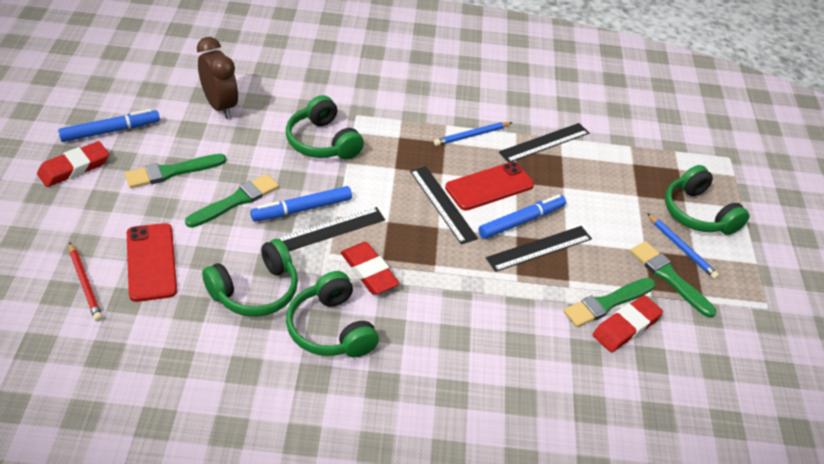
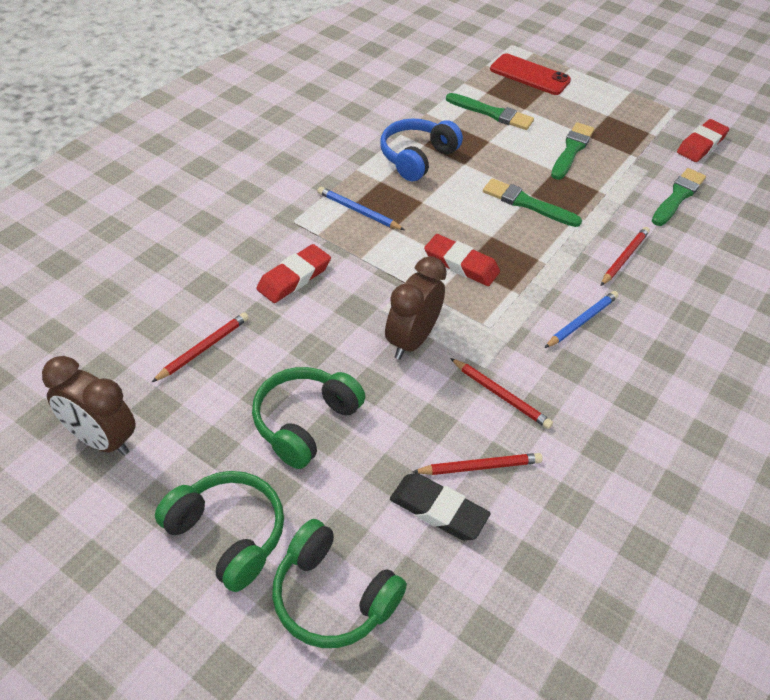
black eraser: none = 0 -> [390,473,491,540] = 1
black ruler: [276,207,385,251] [410,166,478,244] [486,226,592,272] [499,123,589,163] = 4 -> none = 0
blue headphones: none = 0 -> [380,119,463,181] = 1
blue marker: [58,109,160,142] [250,186,352,221] [478,194,566,239] = 3 -> none = 0
brown clock: [197,37,238,119] = 1 -> [42,356,136,456] [385,256,447,359] = 2
green headphones: [202,239,298,317] [286,95,364,160] [286,271,379,357] [665,165,750,235] = 4 -> [155,471,284,592] [252,367,365,469] [272,519,407,648] = 3
red pencil: [69,242,103,321] = 1 -> [152,312,249,382] [412,453,543,475] [450,358,553,429] [601,227,650,286] = 4
red phone: [127,223,177,302] [445,162,534,211] = 2 -> [490,53,571,95] = 1

